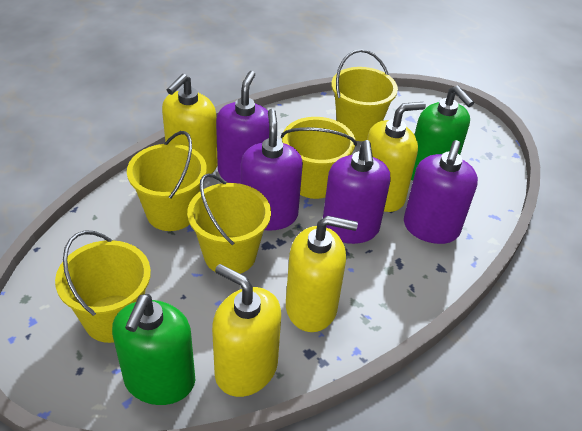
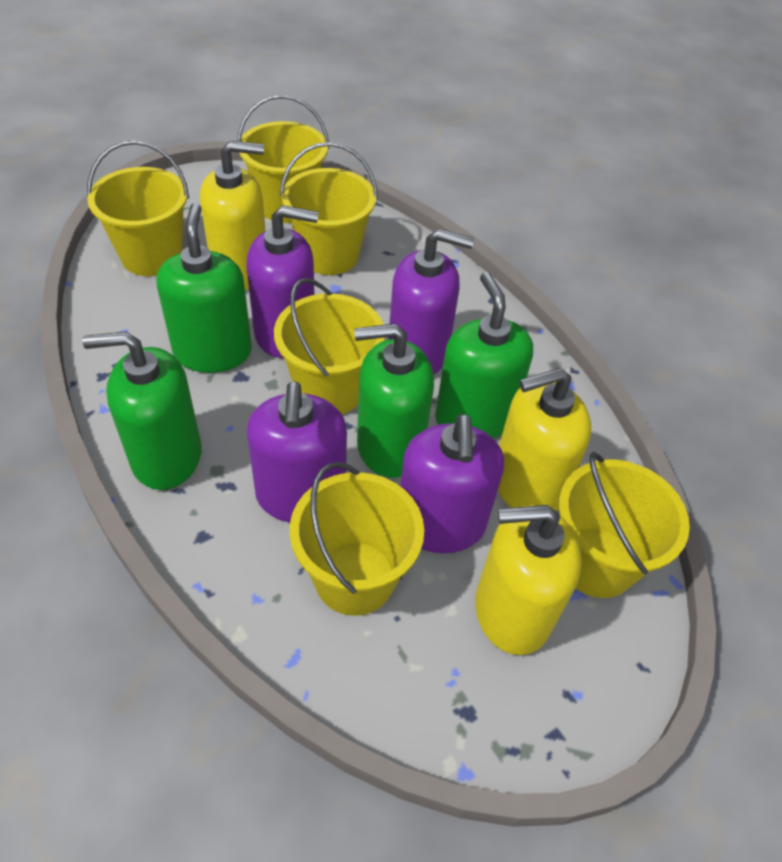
green soap dispenser: [112,294,195,405] [411,86,474,181] = 2 -> [82,331,202,490] [157,203,252,373] [354,323,434,478] [435,272,533,439] = 4
yellow bucket: [55,230,151,343] [127,131,207,231] [187,173,271,274] [281,117,357,199] [331,49,398,141] = 5 -> [87,140,189,276] [237,95,330,223] [274,278,385,414] [280,142,378,275] [290,462,424,616] [559,452,690,598] = 6
yellow soap dispenser: [162,74,218,174] [212,264,281,397] [286,216,358,332] [367,102,426,212] = 4 -> [200,141,266,290] [475,505,582,655] [498,368,591,511] = 3

